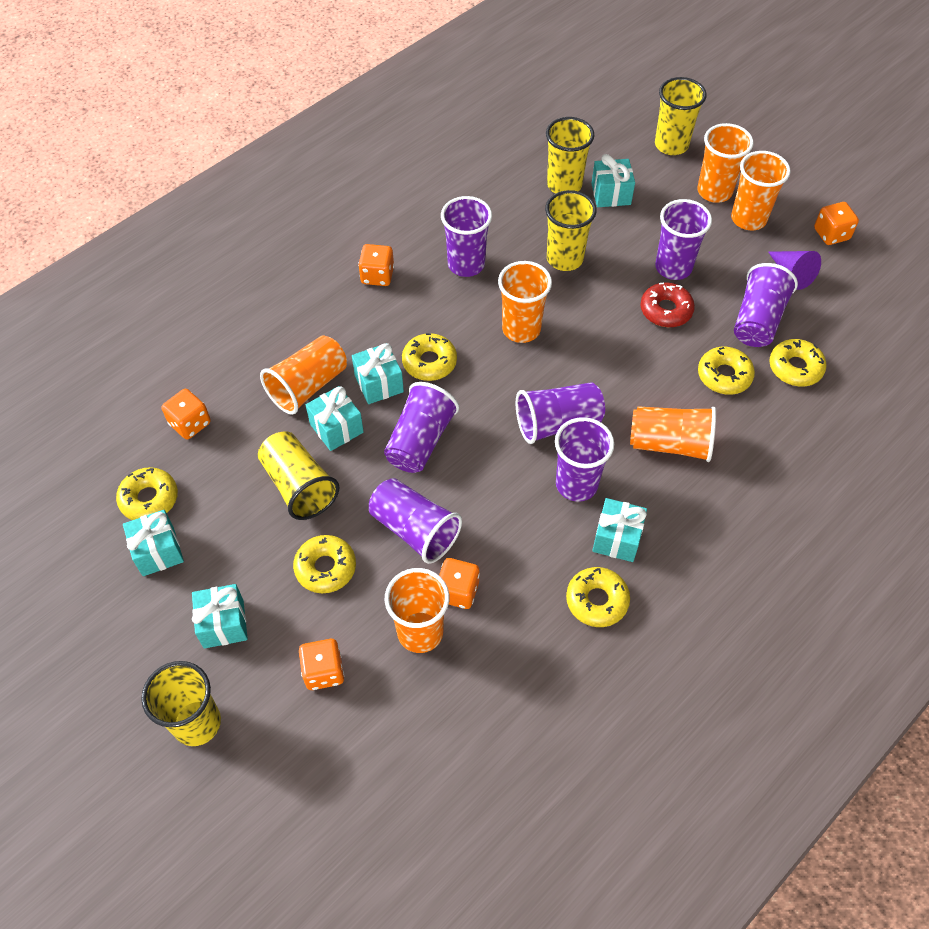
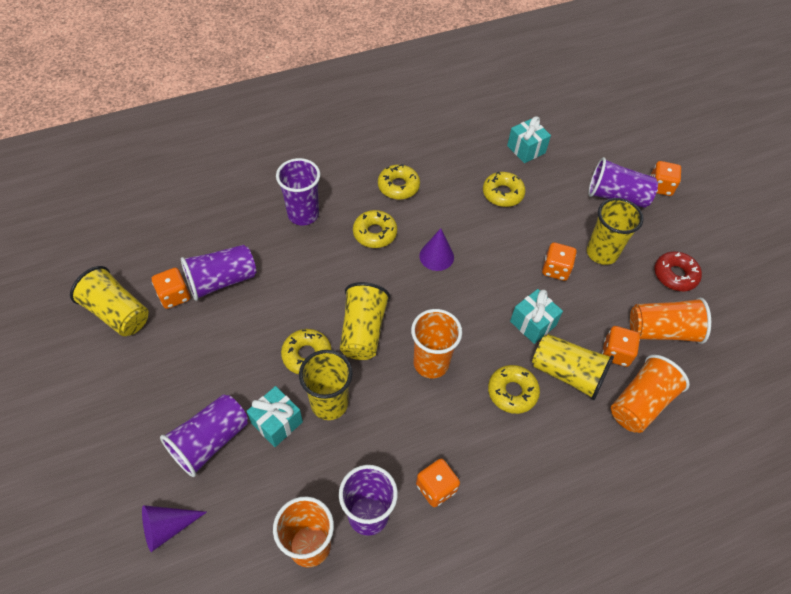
orange cup: [260,336,347,415] [385,568,449,653] [498,261,552,343] [630,406,716,462] [697,123,753,203] [731,151,791,230] = 6 -> [273,497,334,567] [411,309,462,378] [611,355,690,433] [630,297,711,344] = 4
purple cone: [768,251,821,290] = 1 -> [142,505,207,552] [419,228,454,271] = 2
purple cup: [369,478,462,564] [384,382,459,473] [441,196,492,277] [516,382,605,444] [555,417,614,502] [655,199,712,280] [734,263,798,347] = 7 -> [160,395,248,477] [181,245,256,301] [276,158,320,225] [339,465,398,536] [588,157,658,208] = 5
turquoise gift: [123,510,184,576] [192,584,248,649] [306,386,364,451] [352,343,404,404] [592,154,635,207] [592,498,647,562] = 6 -> [247,386,303,447] [507,116,551,163] [510,289,563,344] = 3
yellow donut: [116,467,178,520] [293,535,356,593] [402,333,457,381] [566,567,630,627] [698,347,755,395] [769,339,827,386] = 6 -> [281,329,332,374] [353,210,397,248] [378,164,420,200] [483,172,526,207] [488,365,540,414] = 5

